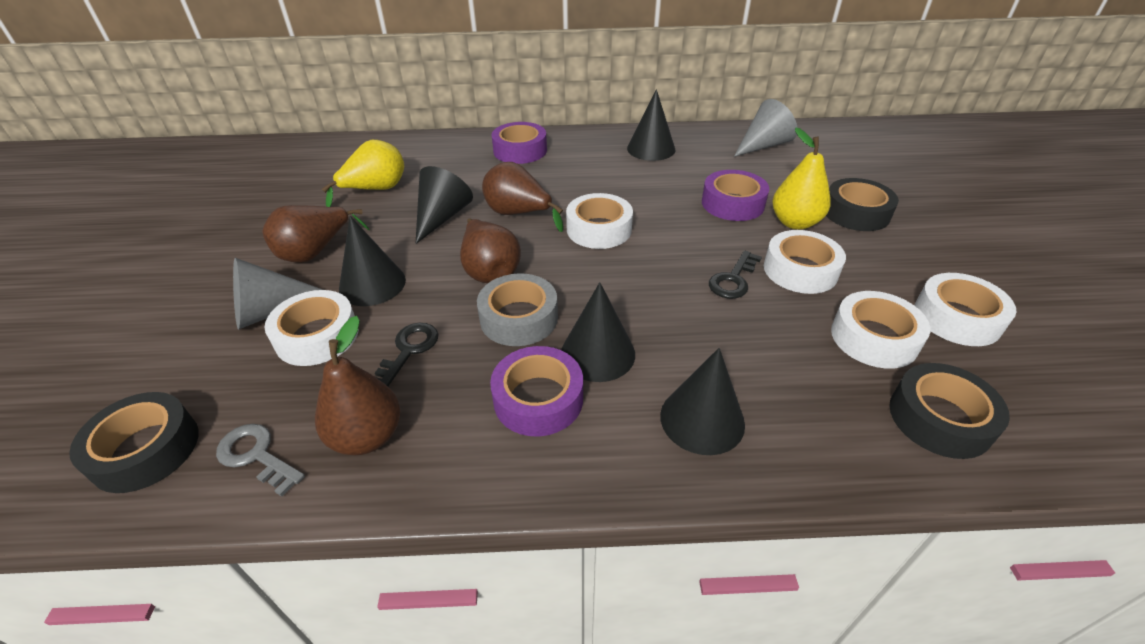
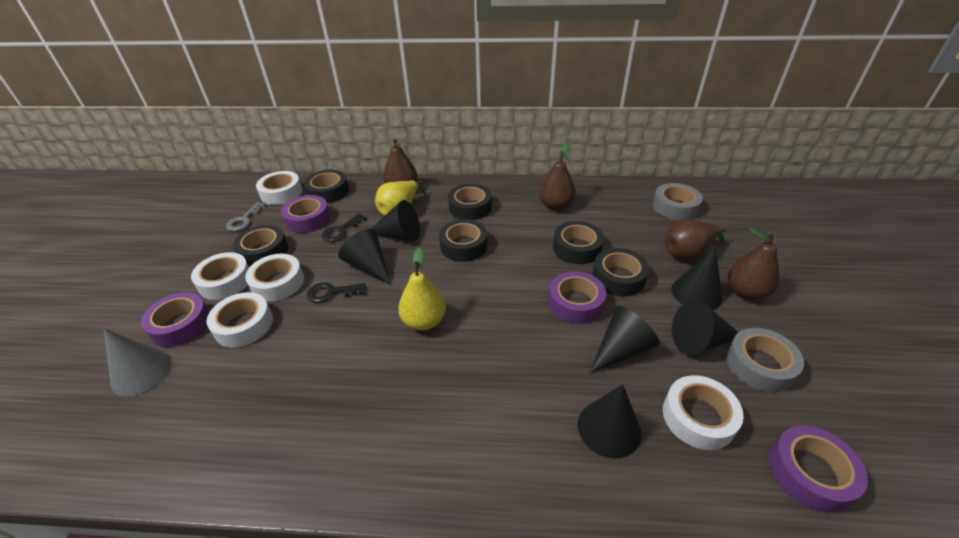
black cone: [339,216,406,306] [415,166,473,244] [561,282,635,382] [627,89,675,161] [660,348,745,455] = 5 -> [338,229,391,285] [371,200,420,241] [578,384,641,459] [590,306,660,373] [671,248,723,310] [672,300,738,355] = 6
black tape: [69,392,199,493] [826,178,899,231] [889,363,1010,459] = 3 -> [233,225,288,267] [304,170,349,203] [439,219,487,262] [448,184,492,220] [553,221,604,264] [592,248,649,296] = 6
grey cone: [233,258,323,330] [734,99,798,157] = 2 -> [104,329,172,396] = 1
grey tape: [477,273,558,346] = 1 -> [653,183,703,220] [726,328,804,392] = 2
purple tape: [490,346,583,436] [491,122,547,164] [702,170,769,221] = 3 -> [141,292,210,347] [281,195,330,233] [548,271,606,324] [769,425,868,513] = 4

